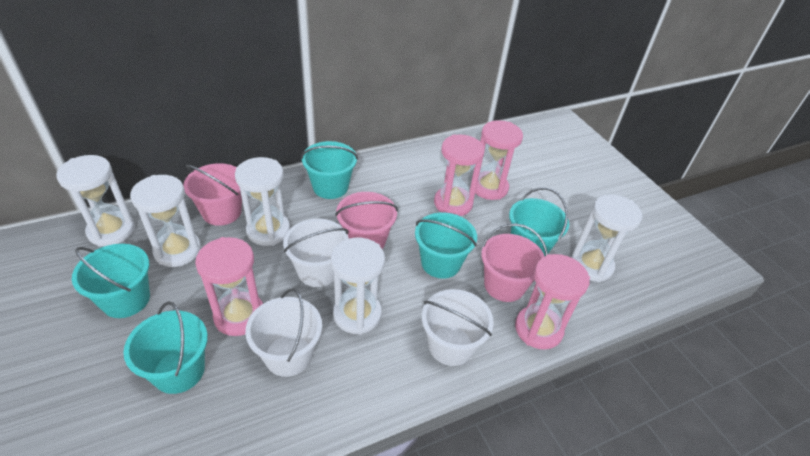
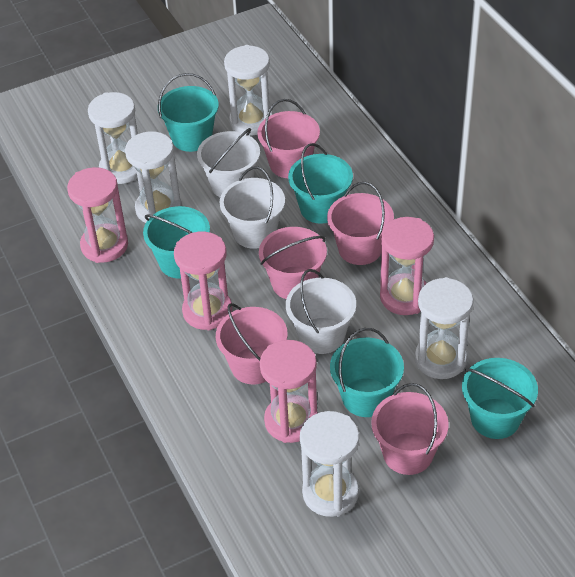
pink bucket: [183,163,242,226] [335,192,398,249] [481,223,548,302] = 3 -> [216,303,288,385] [257,99,320,178] [259,227,327,299] [327,182,394,265] [371,383,449,475] = 5

